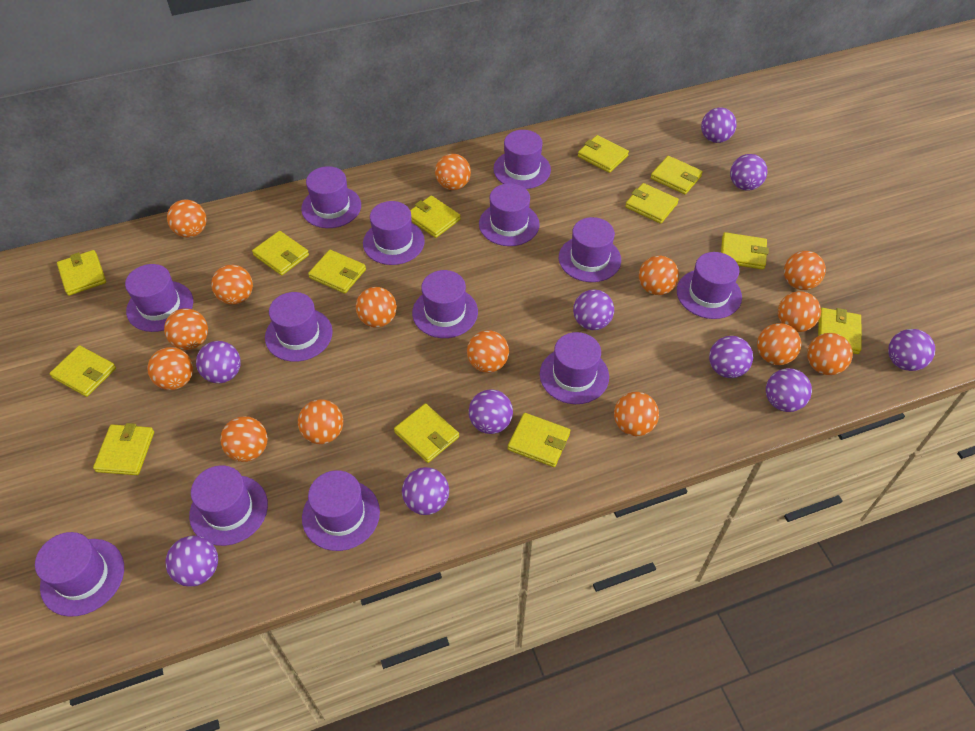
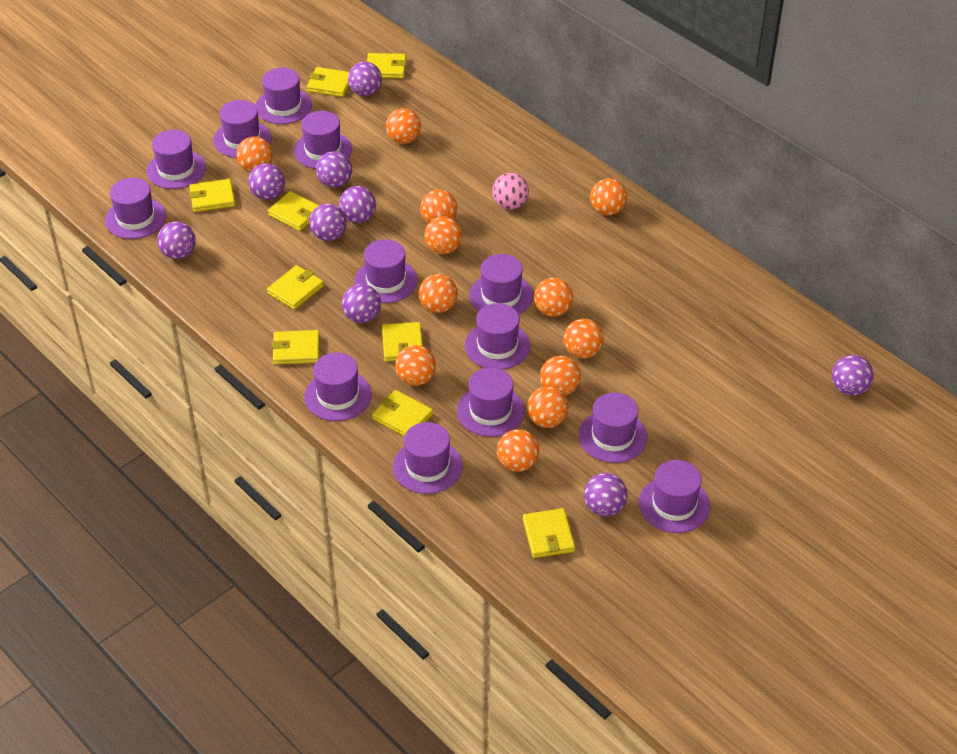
orange ball: [148,347,193,390] [164,308,208,350] [167,200,207,238] [211,265,253,305] [220,416,268,462] [298,399,343,444] [356,287,397,328] [435,154,471,190] [467,330,509,373] [614,392,659,436] [639,256,679,295] [757,323,801,365] [778,291,821,332] [784,251,826,290] [807,333,853,375] = 15 -> [236,136,272,172] [386,108,421,144] [395,345,436,386] [419,274,458,313] [420,189,457,223] [424,216,462,254] [497,429,539,472] [527,387,569,428] [534,278,573,317] [540,356,581,396] [564,319,604,359] [590,179,627,215] = 12
pink ball: none = 0 -> [492,173,529,209] = 1
purple ball: [166,535,218,587] [196,341,241,383] [402,467,449,515] [469,389,513,434] [573,289,614,330] [701,107,737,143] [709,336,753,378] [730,154,767,191] [766,368,812,412] [888,329,935,371] = 10 -> [157,221,196,259] [248,163,285,200] [309,204,347,241] [316,151,352,188] [339,186,376,223] [342,284,381,323] [348,61,382,96] [584,473,627,516] [832,355,874,396] = 9
yellow wallet: [49,345,116,397] [57,250,106,296] [93,423,154,475] [252,231,309,275] [308,250,366,294] [394,403,459,463] [410,196,461,238] [508,413,570,467] [578,135,629,173] [625,183,679,224] [650,156,703,194] [721,232,769,270] [818,308,861,354] = 13 -> [189,179,235,212] [267,265,324,310] [268,191,320,231] [272,330,320,365] [307,67,349,97] [367,53,406,79] [372,390,433,436] [382,322,423,362] [523,508,575,558] = 9

